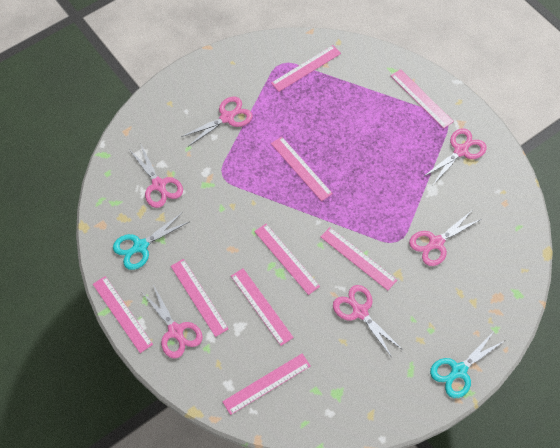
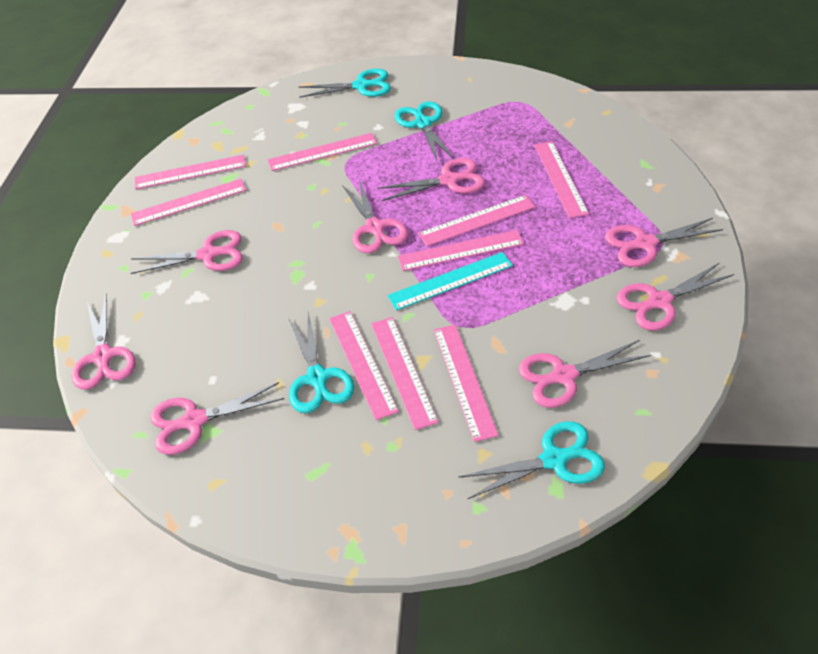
pink scissors: [130,143,183,208] [142,285,203,359] [181,97,253,146] [333,285,403,357] [409,211,481,266] [423,128,487,186] = 6 -> [72,294,135,390] [131,230,243,274] [150,382,284,455] [342,180,408,253] [377,158,485,201] [519,340,651,408] [605,218,723,267] [616,263,734,331] = 8
turquoise ruler: none = 0 -> [387,252,513,311] = 1
turquoise scissors: [113,213,189,270] [430,330,504,398] = 2 -> [288,312,354,413] [299,69,391,98] [394,102,454,161] [459,421,605,499] = 4

